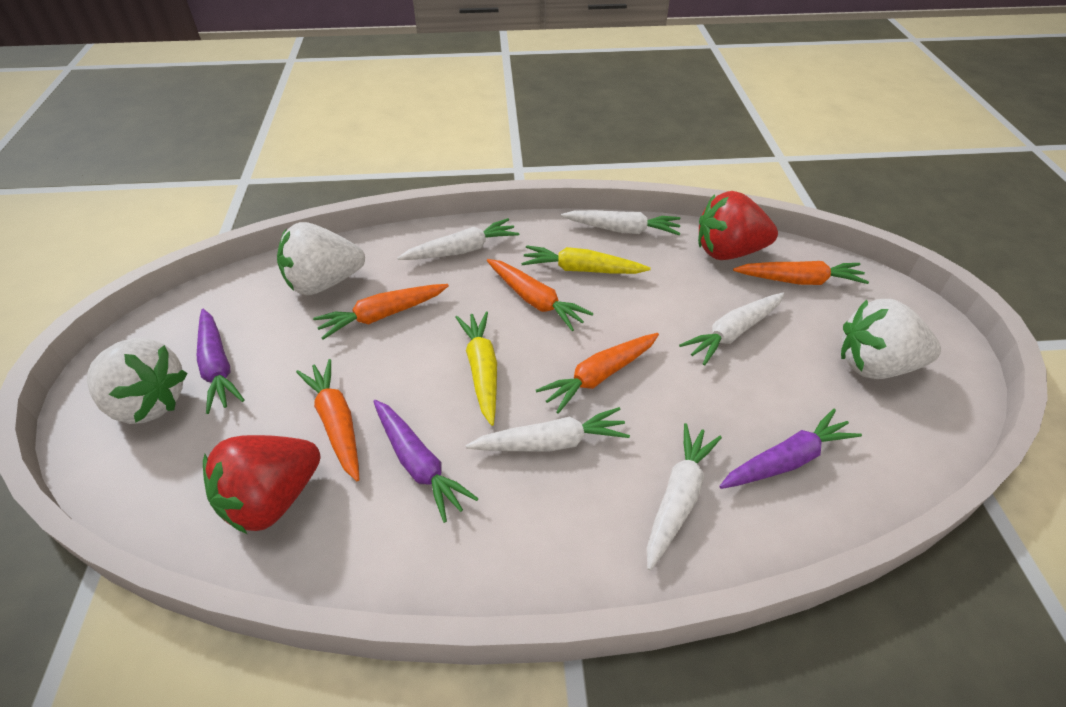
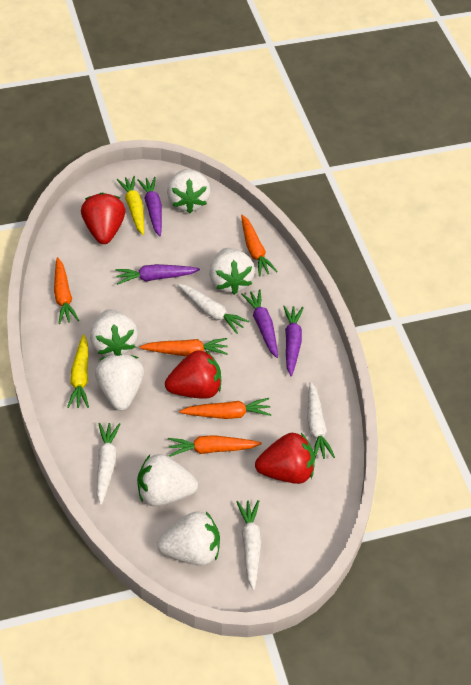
purple carrot: [197,309,244,414] [373,400,479,523] [719,409,862,489] = 3 -> [115,264,200,284] [137,177,162,236] [241,289,278,358] [283,306,304,376] = 4
red strawberry: [203,435,321,534] [698,191,778,260] = 2 -> [81,193,125,244] [165,350,221,399] [255,433,315,484] = 3
white carrot: [397,218,519,260] [466,407,630,451] [561,210,681,236] [647,423,722,571] [679,293,784,366] = 5 -> [97,423,120,505] [177,284,249,334] [237,500,261,590] [307,382,335,459] = 4
white strawberry: [87,338,187,424] [277,222,365,295] [841,299,941,379] = 3 -> [90,309,138,356] [95,354,144,411] [137,454,198,506] [157,511,220,566] [167,169,211,213] [209,248,255,295] = 6

